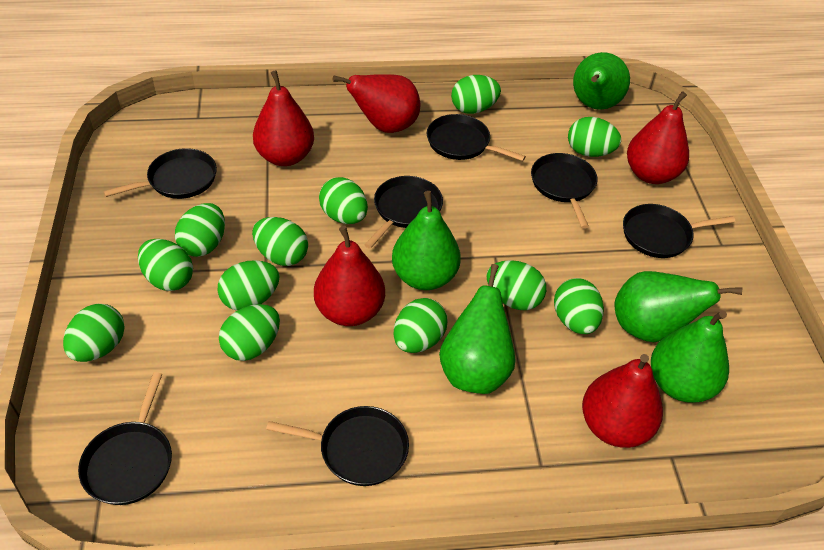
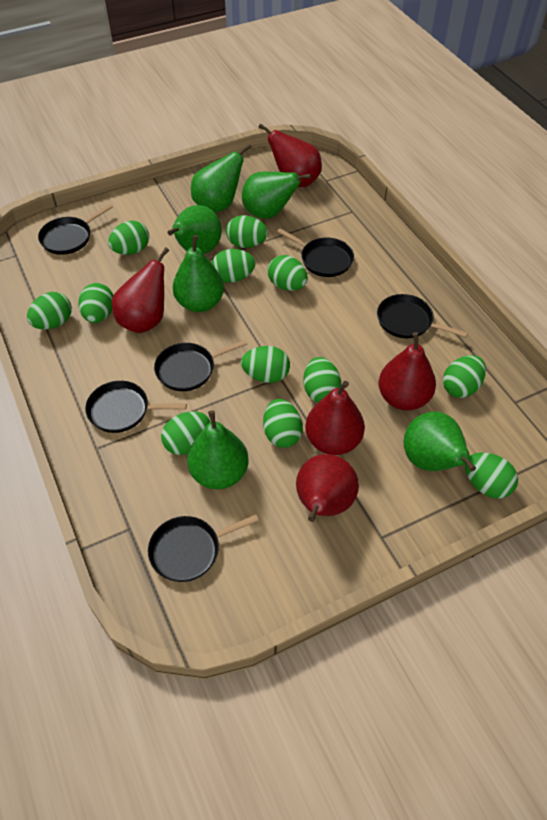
black pan: [78,372,172,505] [104,148,217,199] [266,406,409,486] [364,176,443,249] [427,114,526,161] [531,153,597,229] [623,204,735,258] = 7 -> [38,204,113,255] [85,381,187,433] [148,514,259,582] [154,340,247,391] [277,228,354,277] [377,294,468,338] = 6
green pear: [392,191,461,290] [439,264,516,394] [573,52,630,110] [615,271,742,342] [651,310,729,403] = 5 -> [168,205,222,254] [173,235,224,312] [187,410,249,489] [191,144,252,212] [242,172,311,219] [404,411,476,471] = 6

